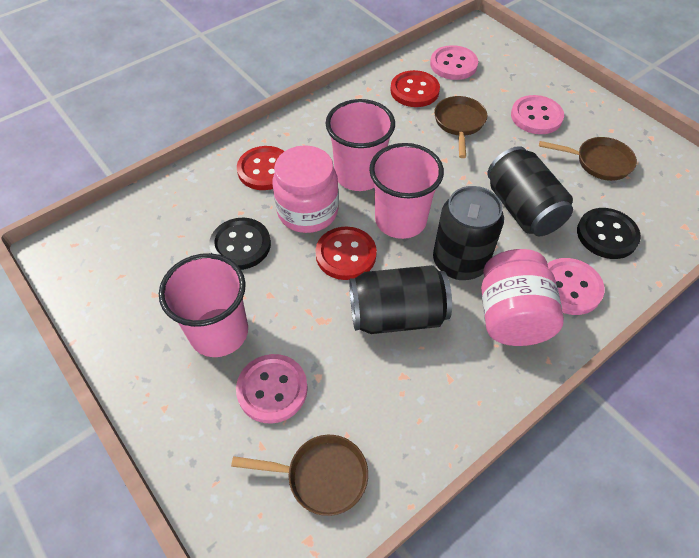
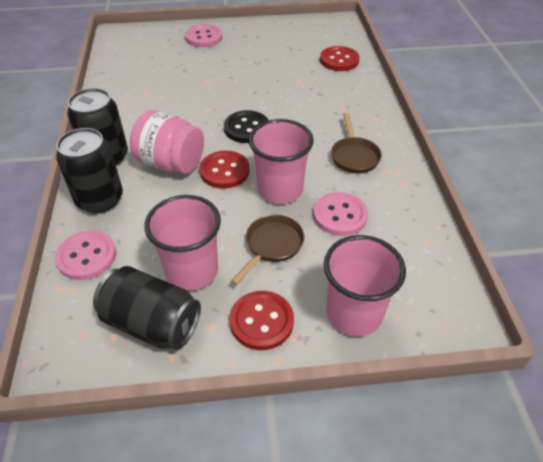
black button: [209,217,271,270] [577,208,641,259] = 2 -> [224,110,269,143] = 1
brown pan: [231,435,368,516] [434,96,487,158] [539,137,637,181] = 3 -> [231,215,304,285] [331,113,382,173] = 2
pink button: [236,354,308,424] [430,45,478,80] [511,95,564,134] [547,258,605,315] = 4 -> [55,231,116,280] [185,25,222,47] [313,192,368,236] = 3
pink jar: [273,145,339,233] [481,249,564,346] = 2 -> [130,110,204,174] = 1

